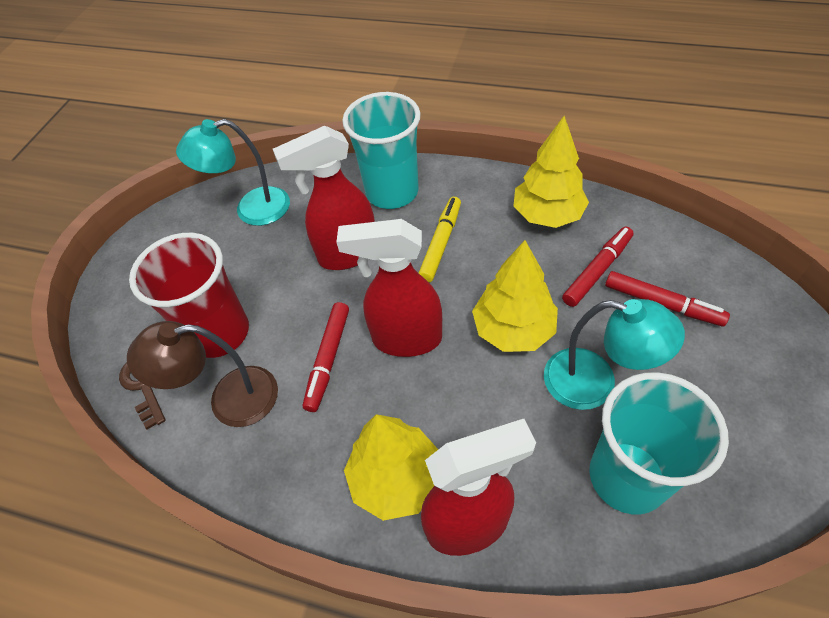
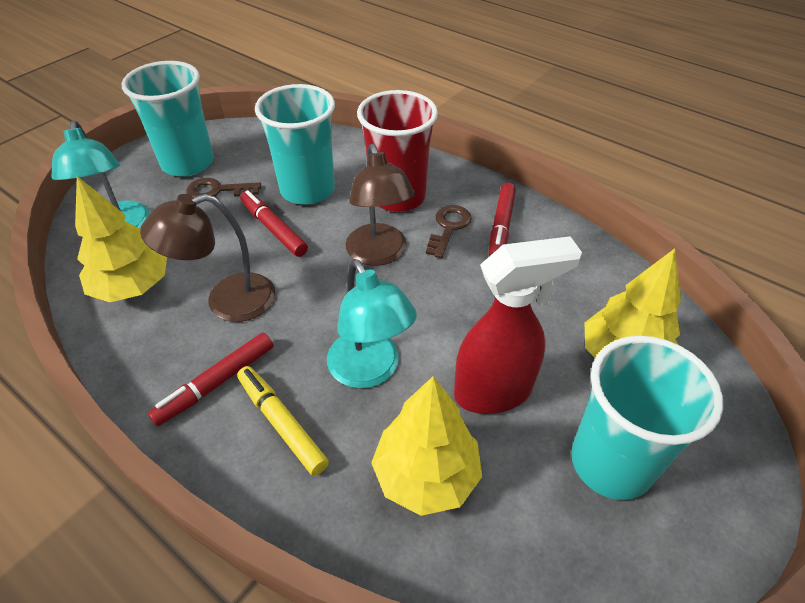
brown key: [119,362,166,429] = 1 -> [186,178,261,198] [426,205,472,258] = 2
brown lamp: [127,321,278,427] = 1 -> [140,194,275,322] [346,144,415,266] = 2
red spray bottle: [273,126,375,270] [336,219,442,357] [421,419,536,556] = 3 -> [454,236,582,414] = 1
turquoise cup: [342,92,421,209] [589,372,729,514] = 2 -> [122,61,214,177] [255,84,335,205] [571,336,723,500] = 3

